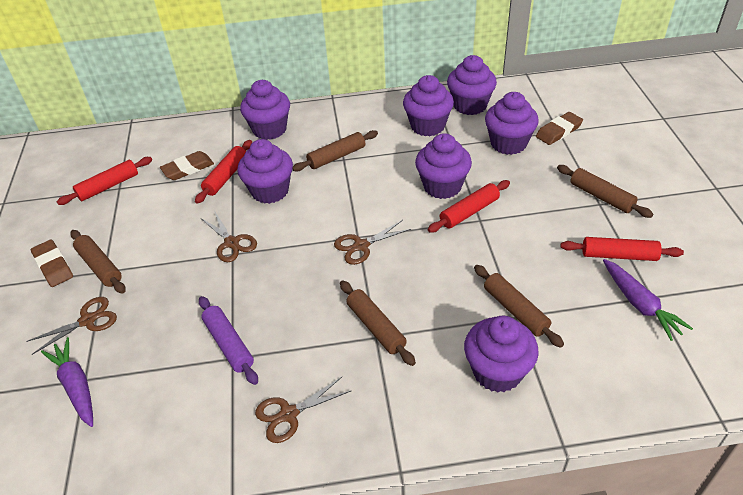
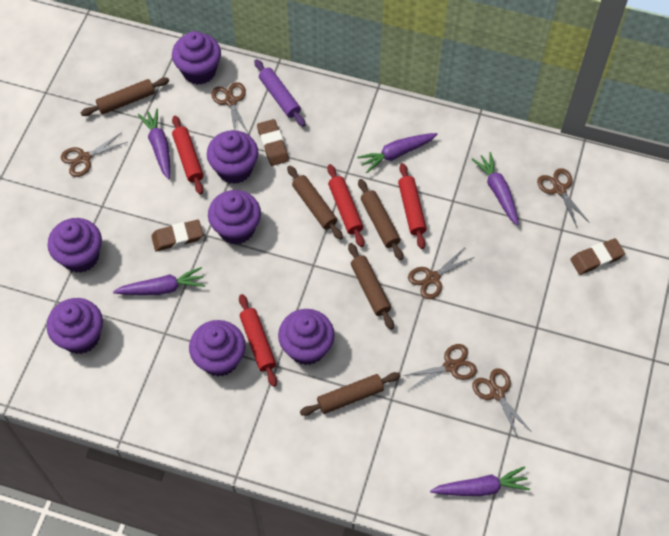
brown scissors: [26,297,117,355] [201,212,257,262] [255,377,352,443] [334,220,411,265] = 4 -> [61,132,127,177] [211,82,249,134] [402,344,477,390] [408,248,475,299] [472,368,532,438] [537,168,590,227] = 6
purple carrot: [41,337,93,427] [603,259,693,341] = 2 -> [113,267,205,295] [138,108,170,180] [357,133,438,173] [430,466,530,496] [472,152,519,226] = 5

